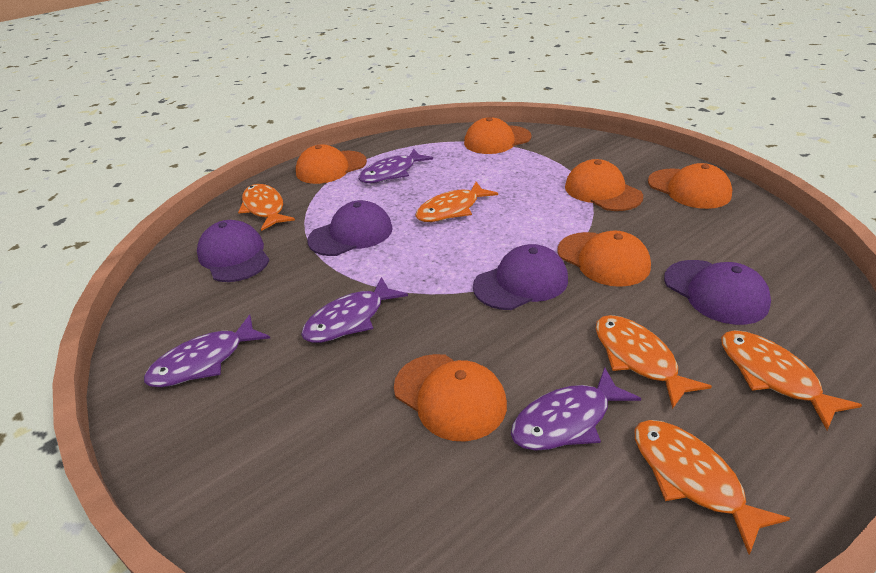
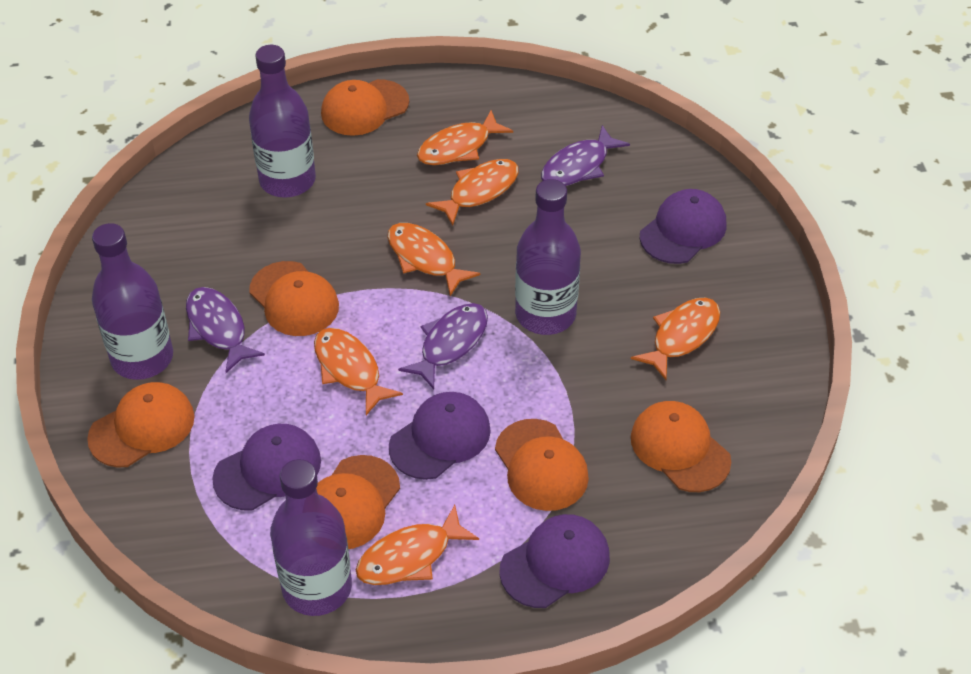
orange fish: [238,184,295,231] [415,182,498,222] [596,315,712,409] [635,420,790,555] [721,330,862,430] = 5 -> [314,328,403,415] [356,505,479,585] [387,223,480,296] [417,110,513,165] [426,159,519,226] [631,298,720,380] = 6
purple bottle: none = 0 -> [92,223,173,380] [249,45,316,197] [270,459,352,616] [515,179,581,335] = 4
purple fish: [144,315,270,387] [301,277,408,343] [358,149,433,183] [511,367,641,451] = 4 -> [186,287,265,373] [398,303,488,390] [541,125,630,186] = 3

